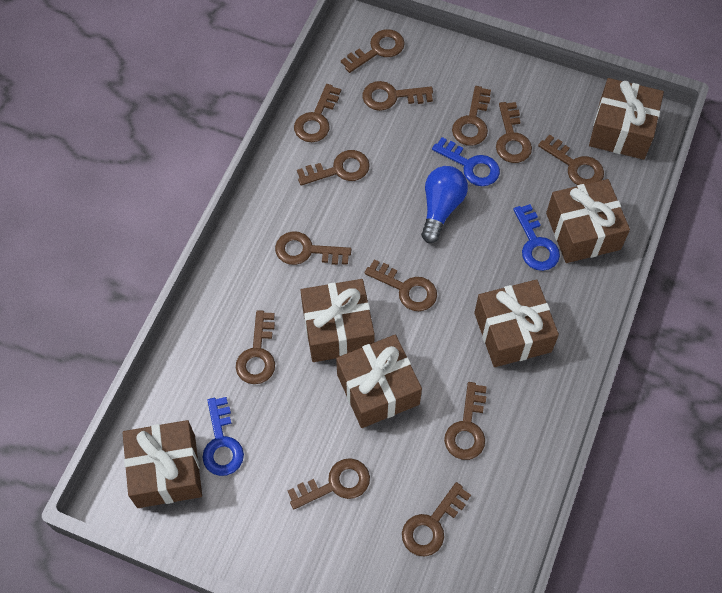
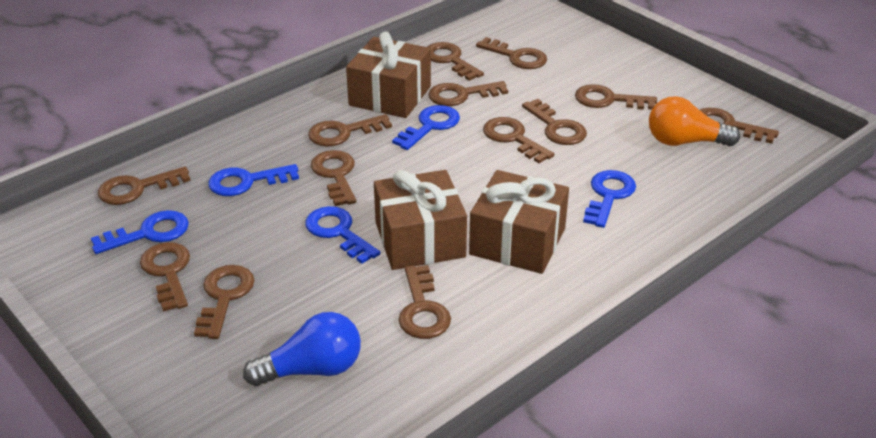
blue key: [202,397,244,476] [432,137,500,186] [513,204,560,271] = 3 -> [91,210,189,254] [208,164,299,196] [305,206,380,264] [392,105,460,150] [583,170,636,228] = 5
brown gift: [123,420,202,508] [301,279,375,362] [336,334,422,428] [474,279,559,367] [546,179,630,263] [589,78,664,160] = 6 -> [346,32,431,118] [374,170,467,270] [469,170,569,274] = 3
orange light bulb: none = 0 -> [649,96,740,146] = 1

